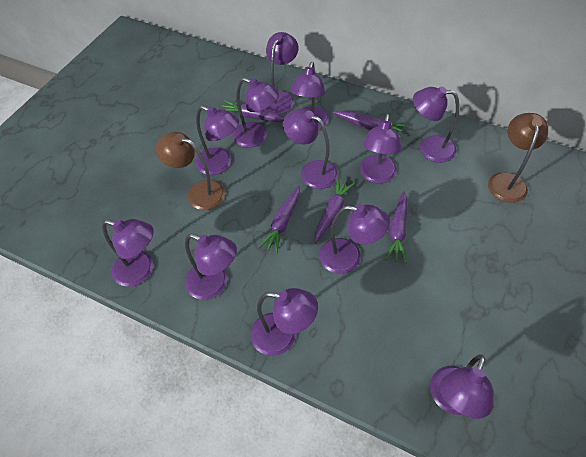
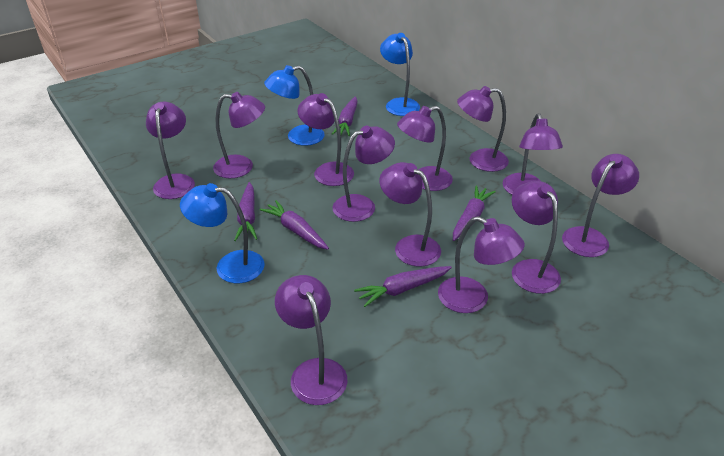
blue lamp: none = 0 -> [180,183,265,283] [264,65,325,146] [380,33,420,116] = 3
brown lamp: [156,132,225,210] [488,113,548,203] = 2 -> none = 0

